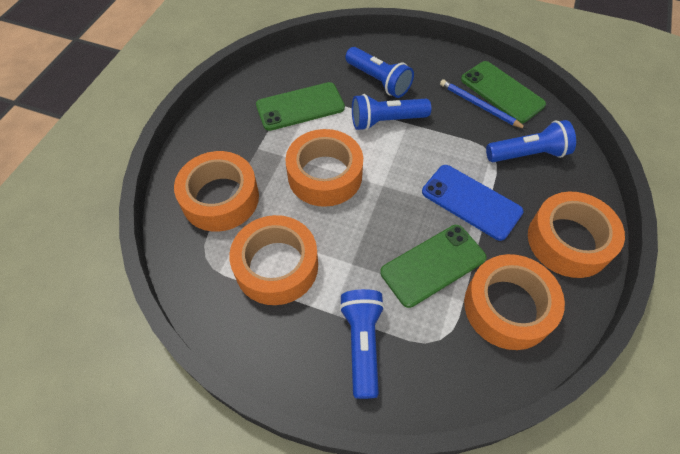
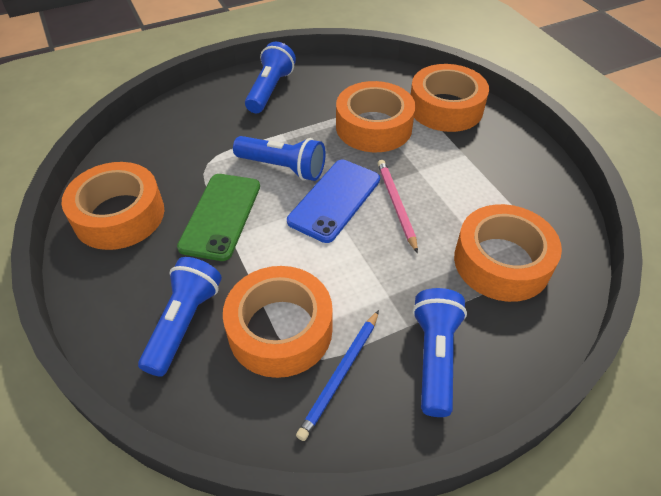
green phone: [256,82,345,131] [380,225,487,308] [461,61,546,123] = 3 -> [177,174,260,261] = 1
pink pencil: none = 0 -> [377,160,418,253] = 1

